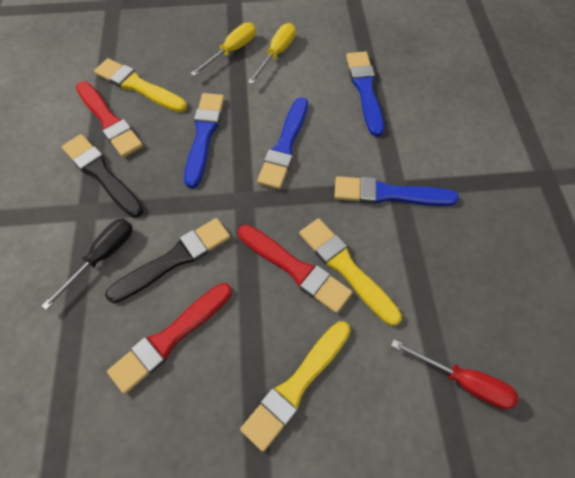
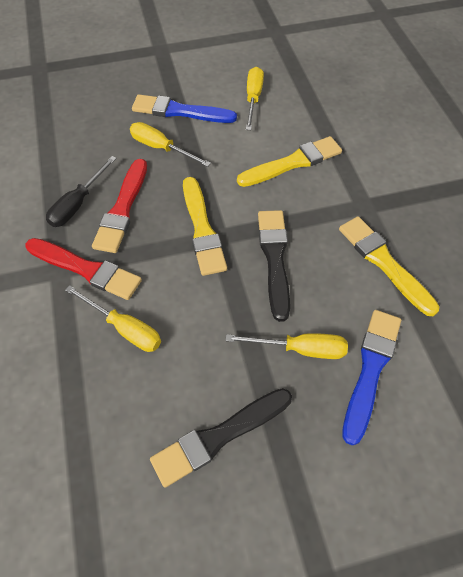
blue brush: [184,93,224,188] [257,97,308,189] [334,176,459,206] [346,51,384,137] = 4 -> [132,94,237,123] [342,310,401,445] = 2
red brush: [76,81,143,158] [107,283,232,394] [238,225,353,313] = 3 -> [25,238,142,300] [92,159,147,253] = 2
red screwdriver: [391,340,518,409] = 1 -> none = 0
yellow screwdriver: [190,22,256,76] [248,23,296,85] = 2 -> [65,285,161,352] [130,122,211,167] [225,333,348,359] [246,67,264,130] = 4

